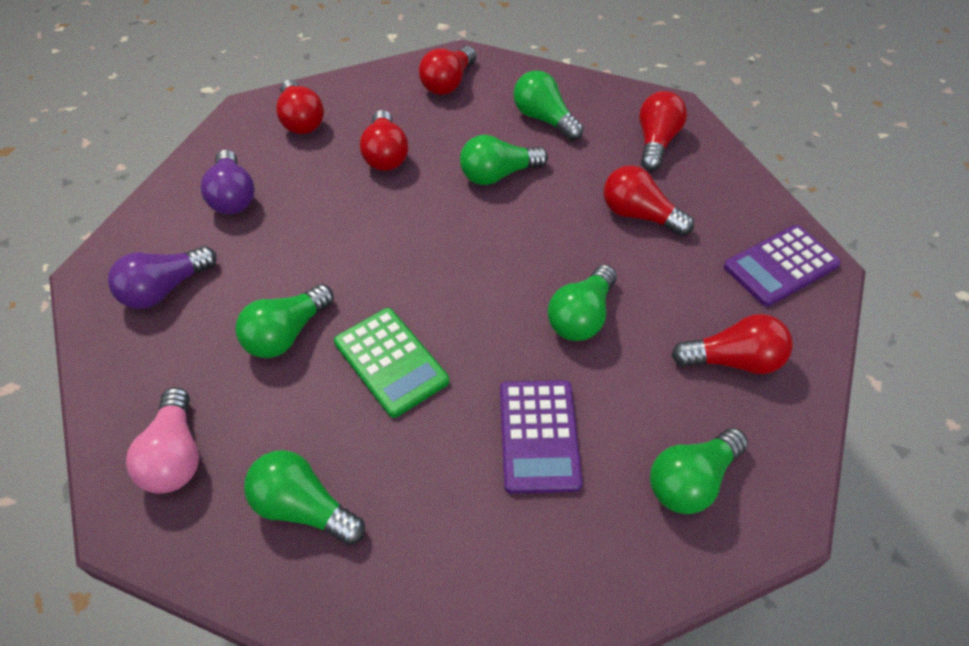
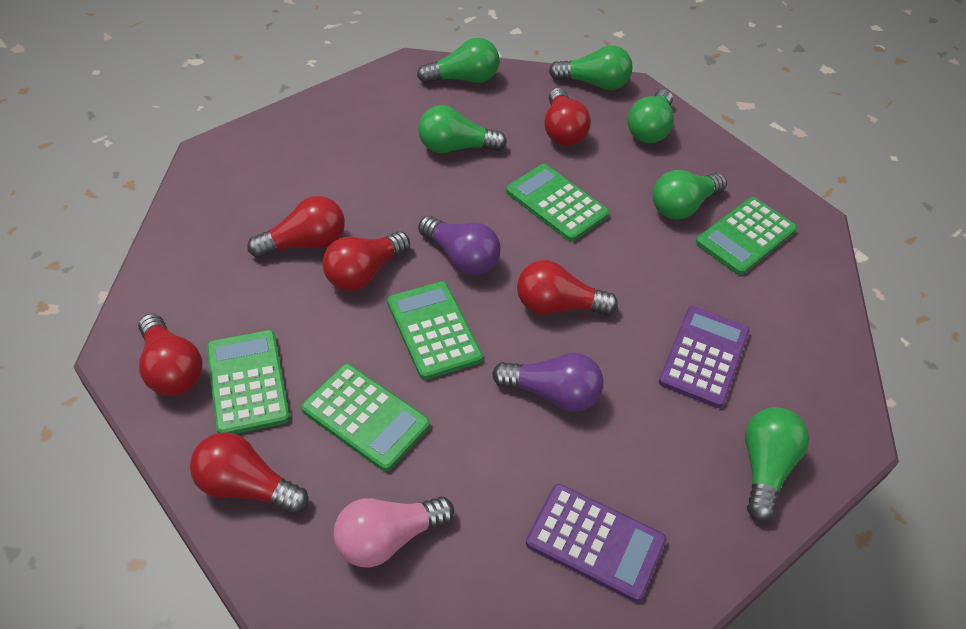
green calculator: [334,308,449,418] = 1 -> [206,330,290,434] [301,364,430,472] [387,281,483,380] [506,164,609,242] [696,197,797,275] = 5

